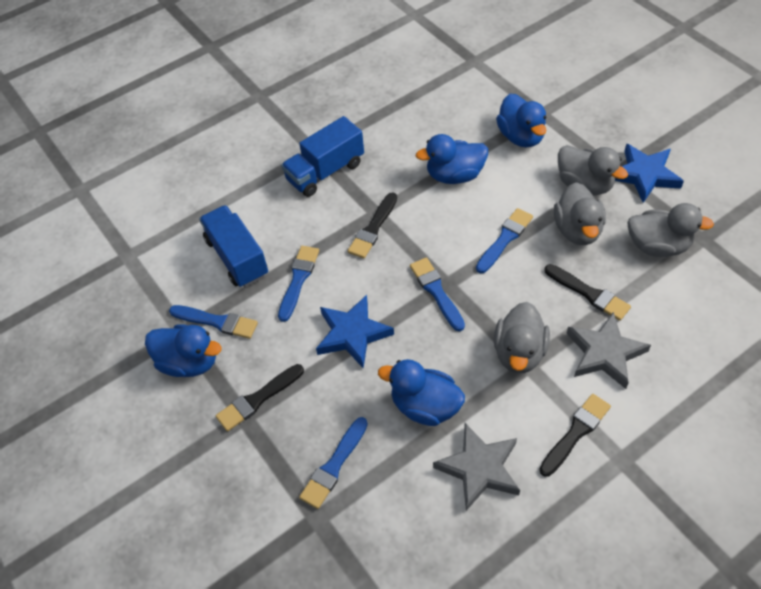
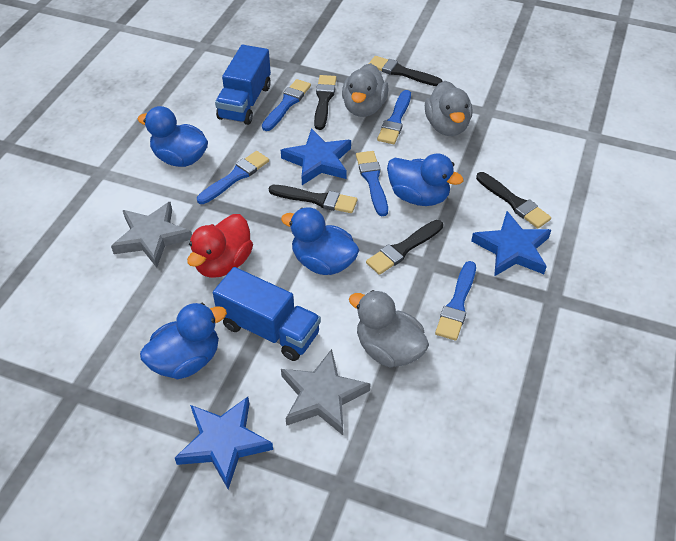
black brush: [216,364,304,431] [348,192,397,259] [539,394,611,477] [544,264,631,321] = 4 -> [269,185,357,213] [314,75,336,130] [366,220,443,275] [369,56,443,86] [476,172,551,228] = 5
blue star: [316,295,394,369] [615,144,684,203] = 2 -> [175,397,273,489] [281,128,351,185] [471,211,551,277] = 3
grey duck: [494,302,550,373] [554,182,606,245] [558,145,628,195] [627,203,714,257] = 4 -> [342,63,389,117] [349,290,429,367] [425,81,472,136] = 3
red duck: none = 0 -> [187,214,253,278] = 1

